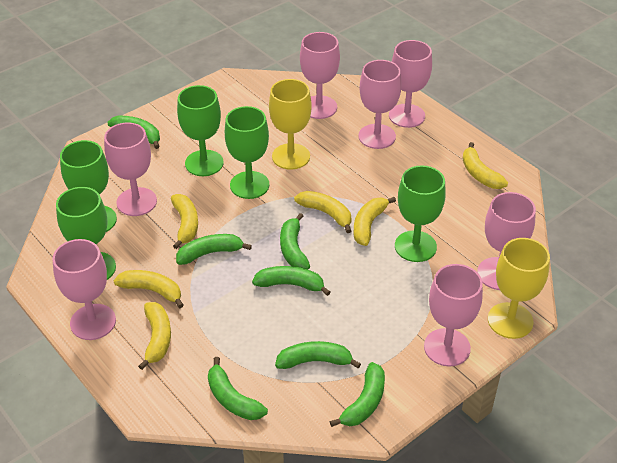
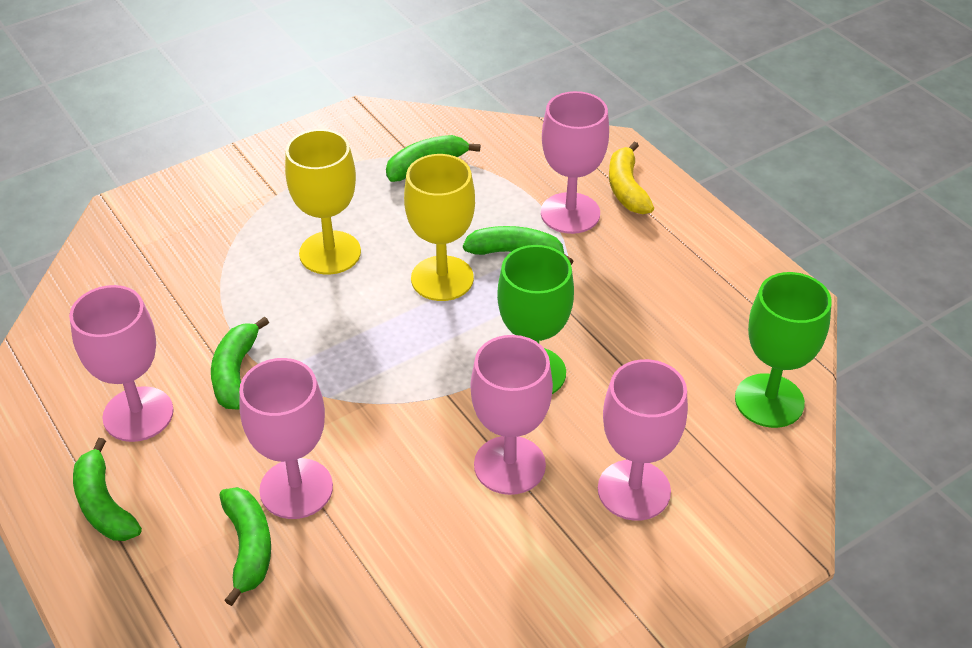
green banana: [108,115,160,149] [176,234,252,265] [208,357,268,420] [252,266,330,296] [275,341,361,369] [280,213,310,270] [330,362,385,427] = 7 -> [73,438,142,541] [211,316,269,410] [219,487,271,606] [386,135,481,182] [463,226,573,265] = 5
green goblet: [56,187,116,280] [60,140,117,232] [177,85,224,176] [225,106,269,199] [395,165,446,262] = 5 -> [497,245,574,394] [735,272,832,428] = 2
pink goblet: [53,239,116,340] [104,123,157,216] [300,32,340,119] [359,60,402,149] [389,40,432,128] [424,264,483,366] [477,192,536,290] = 7 -> [69,285,174,442] [239,358,333,519] [471,335,553,495] [541,91,609,234] [598,359,688,521] = 5
yellow banana: [114,270,184,308] [138,302,171,370] [171,194,198,249] [294,191,352,233] [354,197,396,246] [462,142,508,189] = 6 -> [609,142,654,214] = 1

